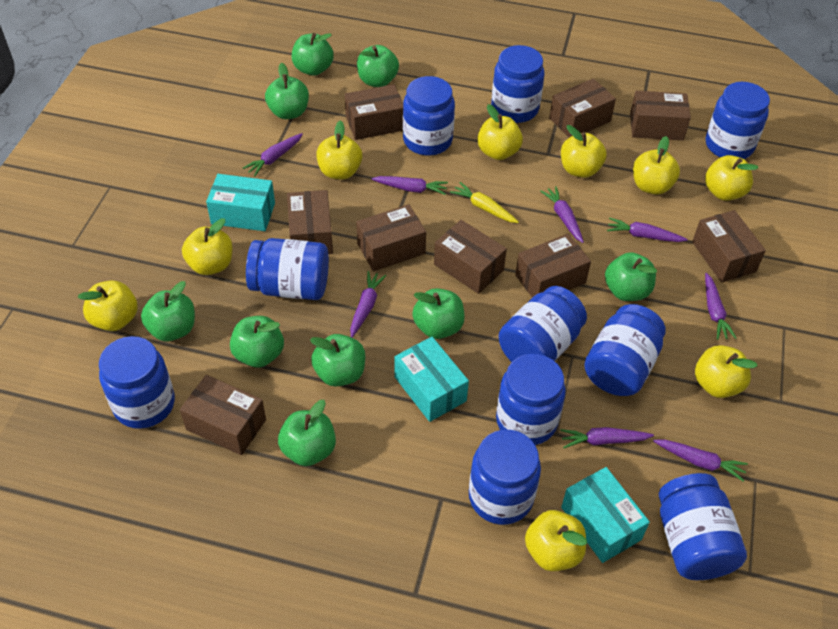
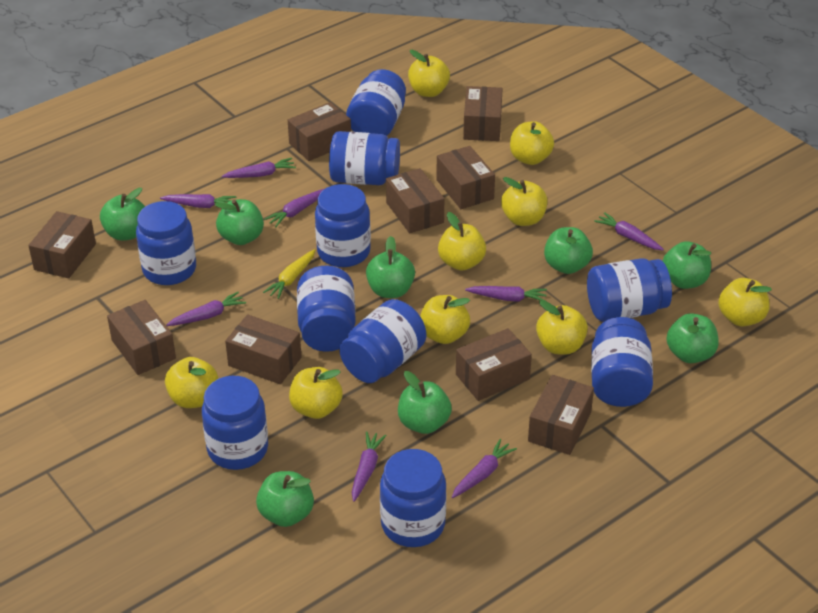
green apple: [141,281,195,341] [230,316,284,368] [265,63,309,119] [278,400,336,466] [292,33,334,76] [310,334,365,387] [357,45,399,87] [412,288,465,339] [605,252,657,301] = 9 -> [100,188,145,241] [215,199,264,245] [256,471,314,527] [366,236,415,298] [398,371,452,434] [544,227,593,274] [663,241,711,289] [666,313,719,363] = 8
turquoise box: [206,174,275,231] [395,337,469,422] [561,467,650,563] = 3 -> none = 0

